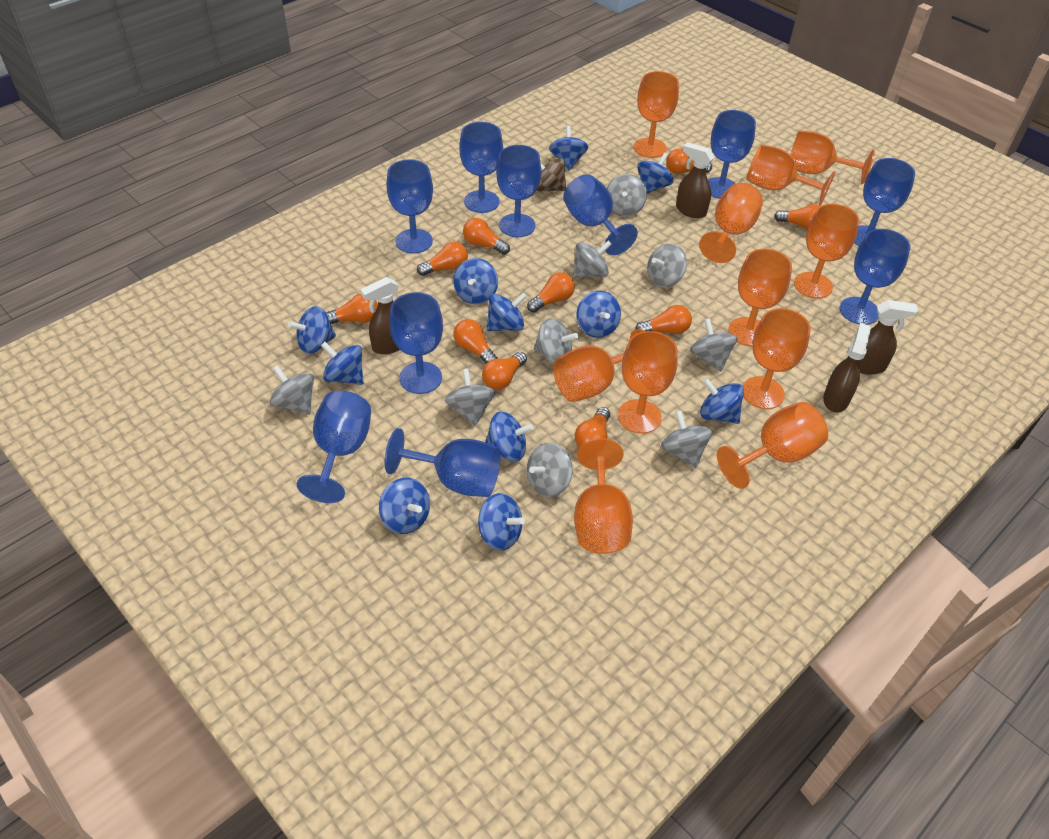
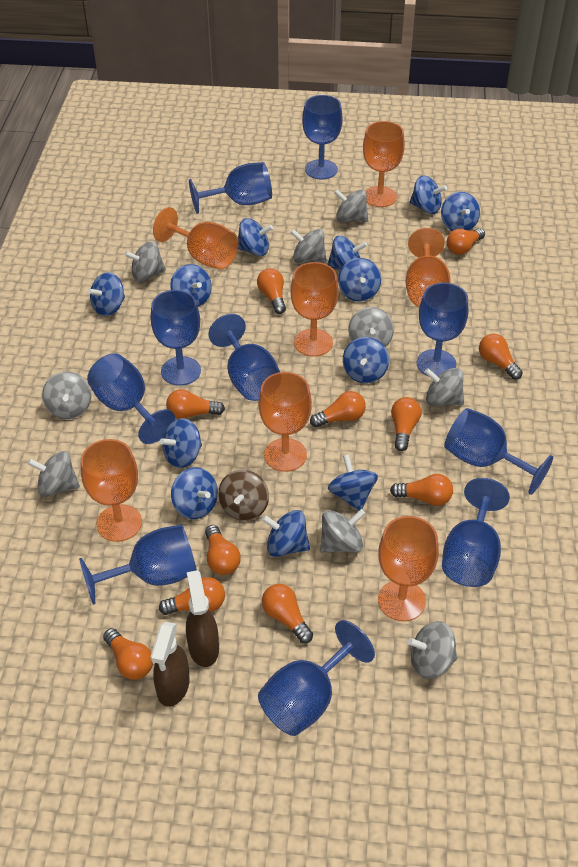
blue spinning top: [288,306,336,354] [321,342,364,385] [379,478,430,534] [453,258,498,304] [478,493,525,551] [485,412,533,462] [487,293,527,331] [549,126,588,170] [576,291,621,338] [637,152,673,194] [700,378,744,424] = 11 -> [87,272,125,316] [160,418,202,468] [170,264,212,307] [171,467,218,519] [238,218,273,256] [262,510,310,557] [327,236,367,270] [328,454,378,511] [338,258,381,302] [343,337,389,383] [410,176,447,214] [441,192,480,231] = 12
brown spray bottle: [360,277,400,354] [676,142,714,218] [823,323,871,412] [859,300,918,375] = 4 -> [150,622,190,707] [186,570,219,667] = 2
orange goblet: [553,329,644,402] [574,438,633,554] [618,331,678,434] [634,71,679,158] [699,183,763,263] [717,402,828,489] [728,249,792,346] [743,308,811,409] [746,144,835,206] [790,130,875,185] [794,204,859,299] = 11 -> [81,439,142,542] [153,207,239,269] [259,372,312,472] [290,262,339,357] [363,121,405,207] [378,516,439,621] [406,228,451,307] = 7
orange light bulb: [326,294,378,324] [417,242,468,276] [453,319,498,363] [463,218,510,255] [482,352,527,390] [527,272,575,313] [575,407,610,447] [635,305,692,334] [666,148,712,174] [774,204,820,229] = 10 -> [103,628,153,680] [159,577,225,615] [166,389,225,419] [205,525,241,575] [257,268,286,314] [262,584,313,643] [310,391,366,428] [390,474,453,506] [391,397,422,451] [447,228,485,255] [479,334,523,380] = 11

